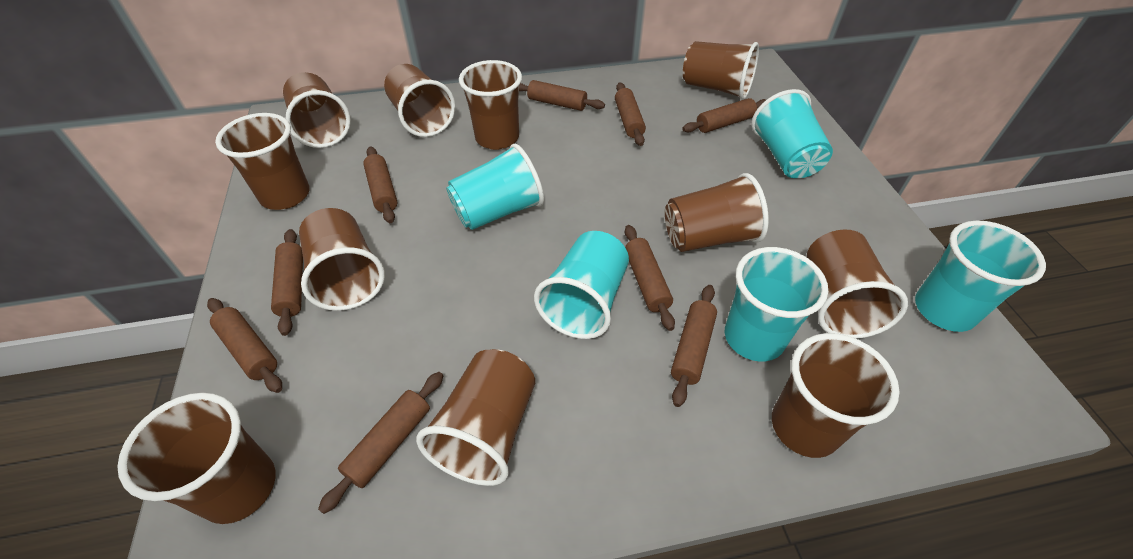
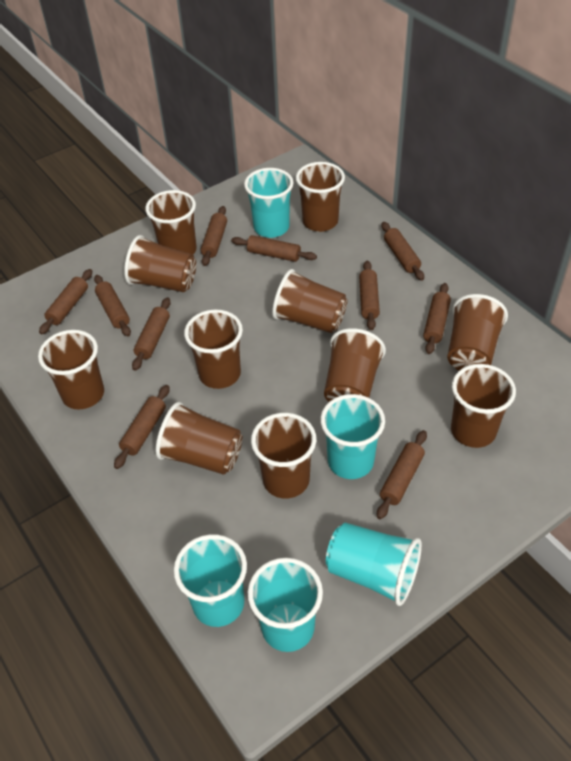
brown rolling pin: [207,298,282,393] [271,229,303,336] [318,372,443,514] [363,147,397,223] [519,80,605,111] [615,82,646,146] [625,225,675,331] [671,285,717,407] [682,98,766,133] = 9 -> [39,269,92,334] [94,275,131,337] [114,385,170,469] [132,297,171,371] [201,206,227,266] [231,235,317,262] [359,261,380,330] [377,430,427,519] [381,222,424,281] [423,283,451,354] = 10

